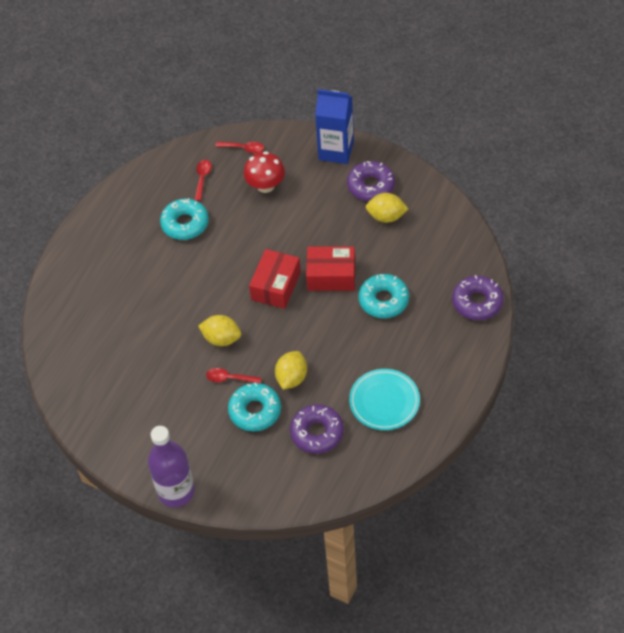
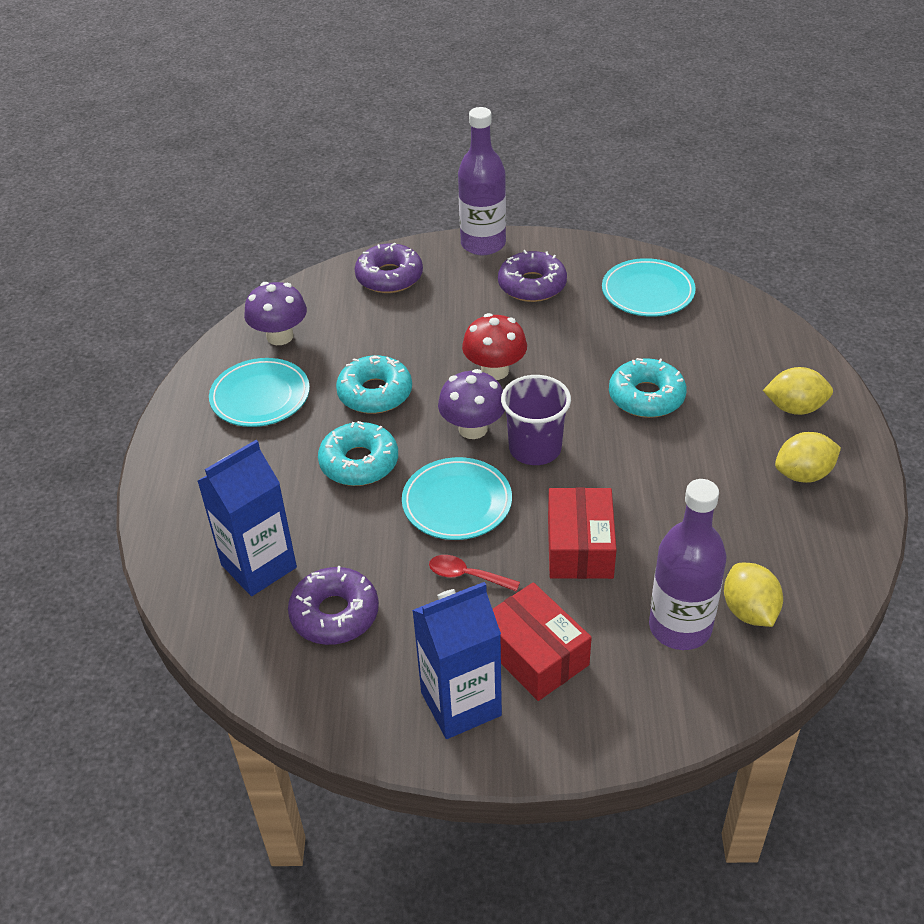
blue carton: [315,89,354,164] = 1 -> [198,440,297,596] [412,582,502,739] = 2
purple bottle: [148,426,195,507] = 1 -> [458,107,506,255] [649,479,727,650] = 2
purple cup: none = 0 -> [501,375,571,465] = 1
purple mushroom: none = 0 -> [244,282,307,345] [438,369,505,439] = 2
red spoon: [195,160,212,201] [206,368,261,383] [215,142,264,154] = 3 -> [429,555,520,592] = 1
turquoise plate: [349,369,420,430] = 1 -> [209,358,310,427] [402,457,512,540] [602,258,696,317] = 3

